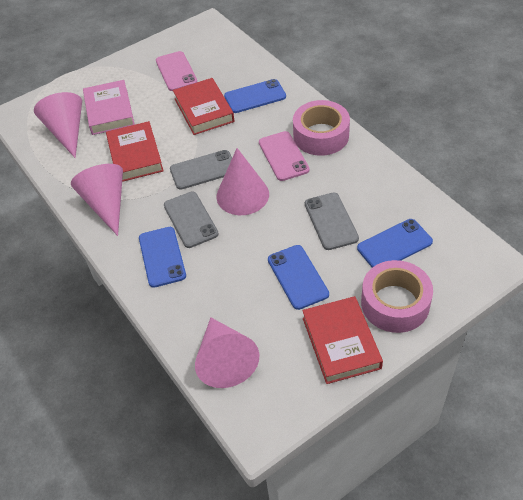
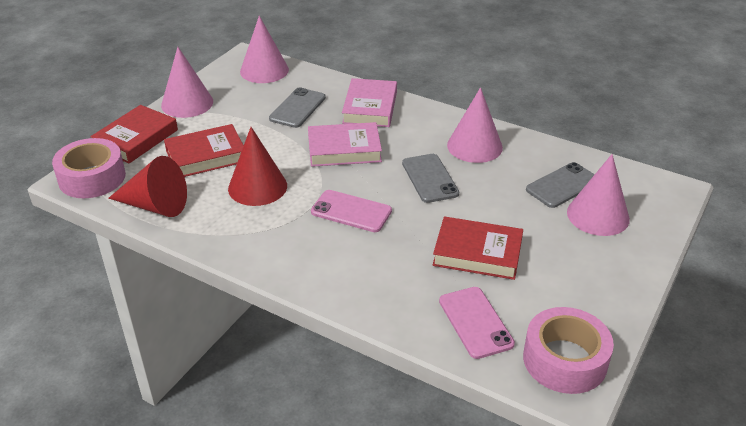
blue phone: [139,227,186,288] [224,79,286,113] [268,245,329,310] [357,219,433,268] = 4 -> none = 0
pink book: [83,80,135,135] = 1 -> [308,122,382,167] [342,78,397,127] = 2
red cone: none = 0 -> [108,156,187,217] [228,127,287,206] = 2

